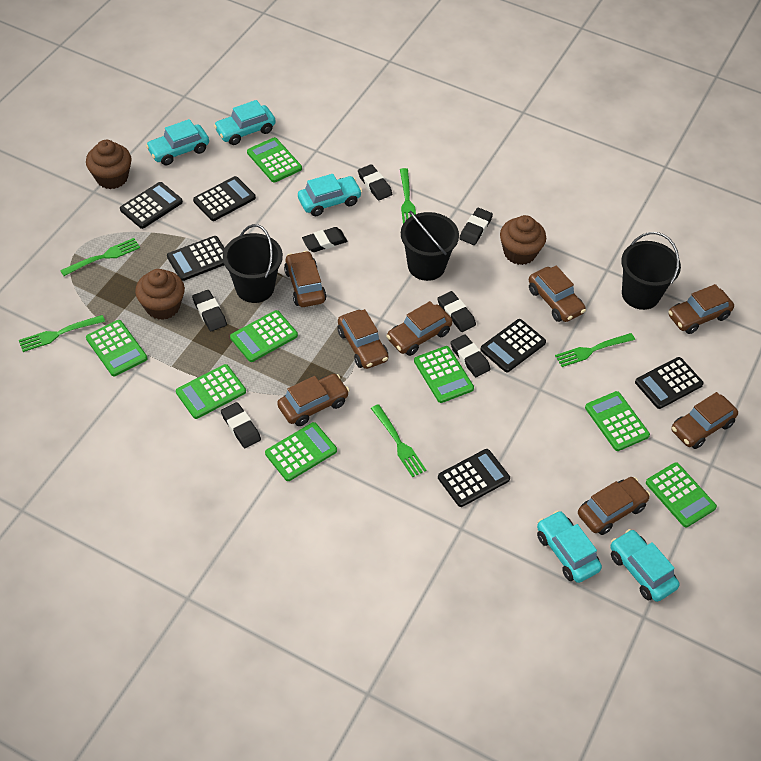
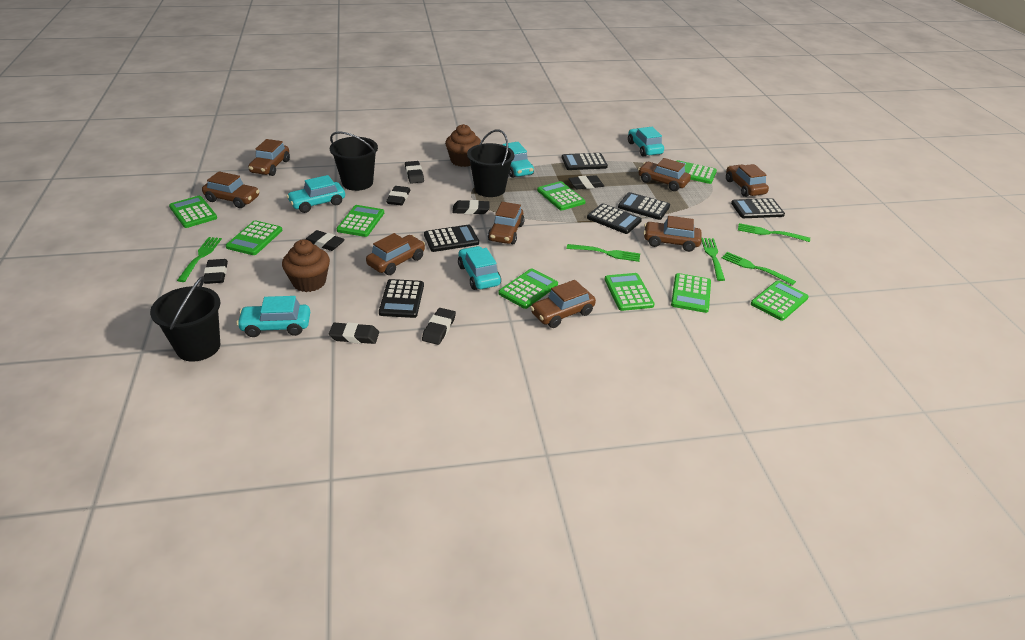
black eraser: [192,290,227,331] [221,402,261,448] [302,227,347,252] [358,164,392,201] [437,291,476,332] [450,335,490,377] [459,208,493,245] = 7 -> [204,259,228,284] [305,230,345,251] [329,322,379,344] [386,186,410,205] [405,161,424,184] [422,308,456,345] [452,200,490,214] [568,175,604,189] = 8
brown cupcake: [86,140,132,189] [135,269,185,320] [500,215,546,265] = 3 -> [282,239,330,292] [445,124,481,167] = 2
green calculator: [86,320,147,377] [176,364,246,419] [230,310,298,362] [247,137,302,183] [265,422,337,481] [414,346,474,403] [585,391,650,451] [646,462,717,527] = 8 -> [169,196,217,228] [226,221,282,255] [336,205,384,237] [498,268,558,309] [537,181,586,210] [604,273,654,311] [671,273,711,313] [677,160,717,184] [751,280,809,321] = 9

